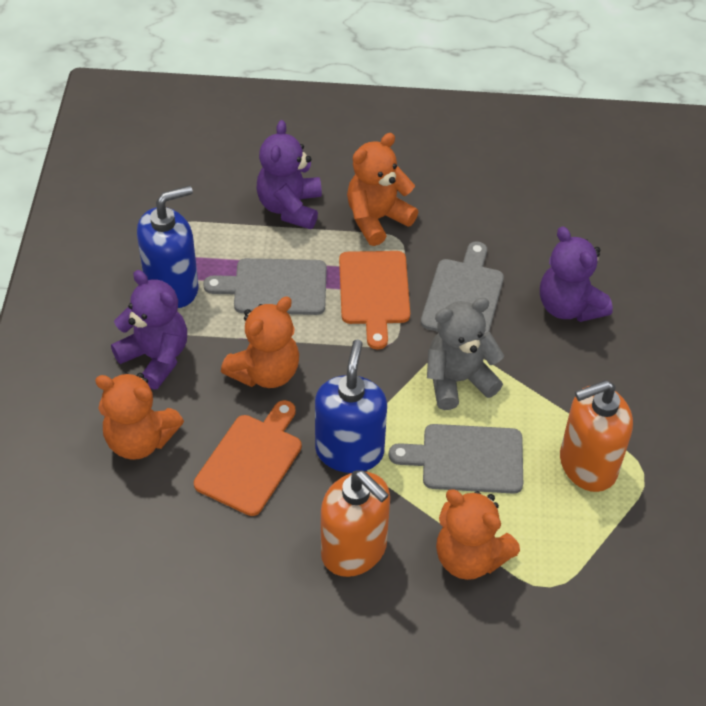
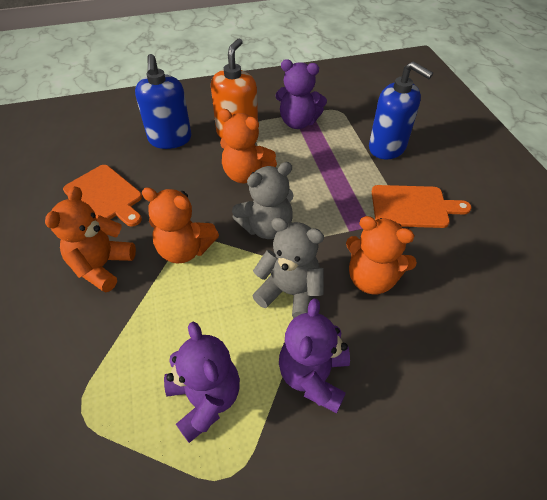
grey cutting board: [203,258,327,315] [389,424,523,494] [421,241,504,333] = 3 -> none = 0
grey teddy bear: [427,298,504,410] = 1 -> [232,162,294,239] [253,217,324,318] = 2
orange soap dispenser: [321,470,390,577] [560,380,633,492] = 2 -> [211,38,258,138] = 1

